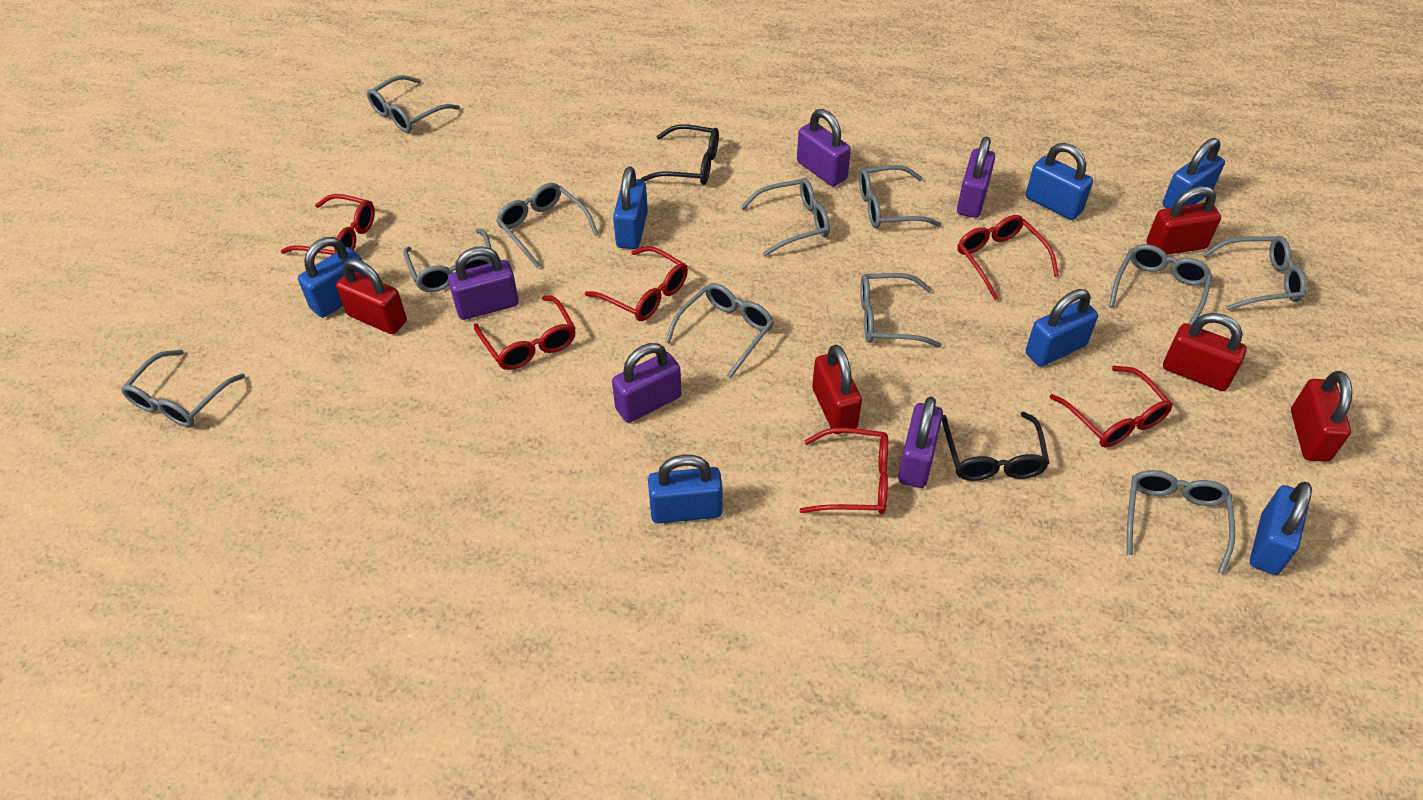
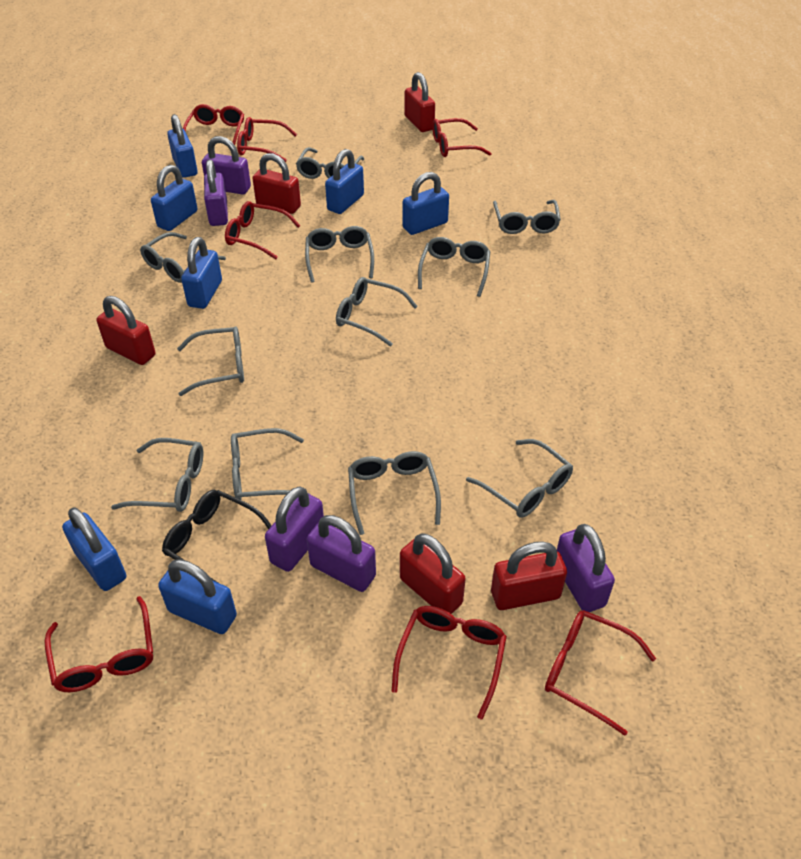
black glasses: [641,125,719,185] [942,412,1049,481] = 2 -> [162,490,272,583] = 1
red glasses: [281,194,375,255] [474,296,576,370] [585,246,688,321] [800,428,888,514] [957,215,1059,300] [1050,366,1173,447] = 6 -> [44,596,153,692] [183,104,244,145] [225,201,301,259] [237,117,297,162] [391,606,507,720] [432,118,492,157] [545,610,656,736] = 7

